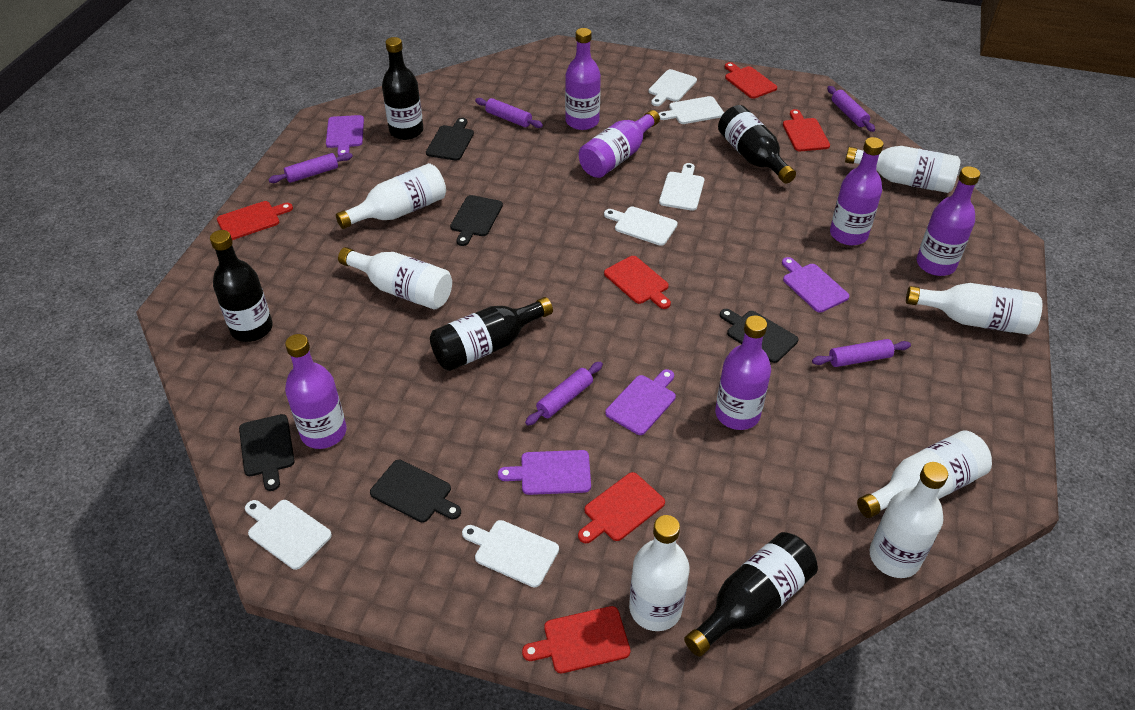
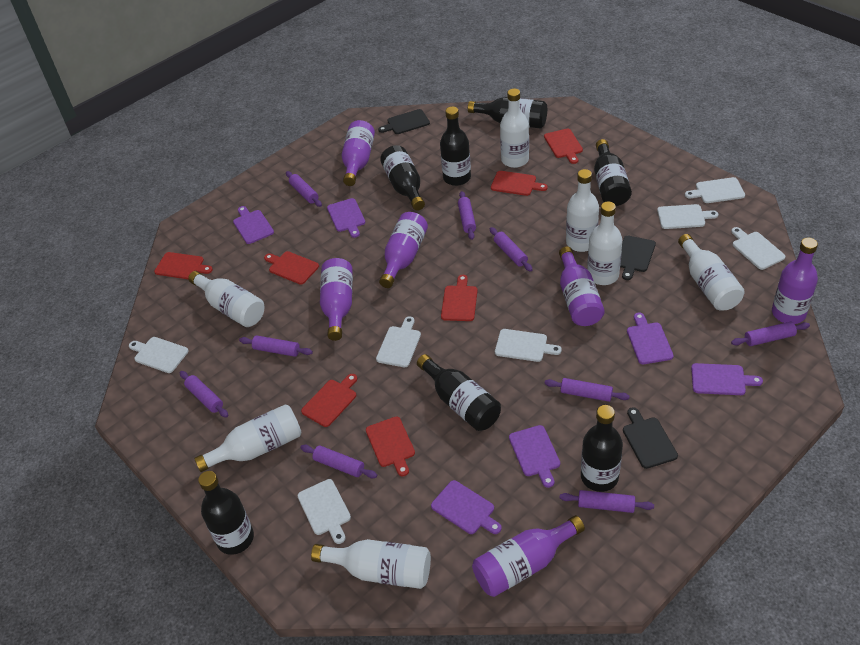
black bottle: [210,230,273,342] [382,37,423,140] [430,297,553,371] [684,532,818,657] [718,105,796,184] = 5 -> [198,471,254,555] [380,145,425,211] [417,354,501,431] [440,107,471,186] [468,97,547,129] [581,405,623,492] [594,139,632,206] = 7
black cutting board: [239,414,295,491] [370,460,461,522] [426,117,474,161] [450,195,503,246] [720,309,799,363] = 5 -> [378,109,430,134] [620,236,656,280] [623,407,678,469] = 3
purple cutting board: [326,115,364,156] [498,450,591,495] [605,369,676,435] [782,257,849,313] = 4 -> [233,206,274,244] [327,198,366,238] [431,480,502,534] [509,425,560,488] [627,313,674,364] [691,363,763,395] = 6
purple rolling pin: [268,153,353,183] [475,98,543,128] [525,362,603,426] [812,339,911,367] [827,86,875,132] = 5 -> [180,371,228,418] [239,335,313,357] [286,171,322,207] [300,445,377,478] [458,191,476,240] [490,227,533,272] [545,378,630,402] [560,490,654,513] [731,322,810,346] = 9
red cutting board: [217,201,293,240] [522,606,631,673] [578,472,665,543] [604,256,671,309] [725,62,777,99] [783,109,830,151] = 6 -> [154,252,213,279] [264,251,319,285] [301,374,357,427] [366,417,415,476] [441,275,477,321] [491,171,548,196] [544,128,583,164] = 7
white cutting board: [245,500,332,570] [462,520,559,587] [604,206,678,246] [649,69,697,106] [658,96,724,124] [659,163,704,211] = 6 -> [129,337,189,373] [297,479,351,544] [376,316,421,367] [495,329,562,362] [657,204,718,229] [685,177,745,203] [731,227,786,270] = 7

